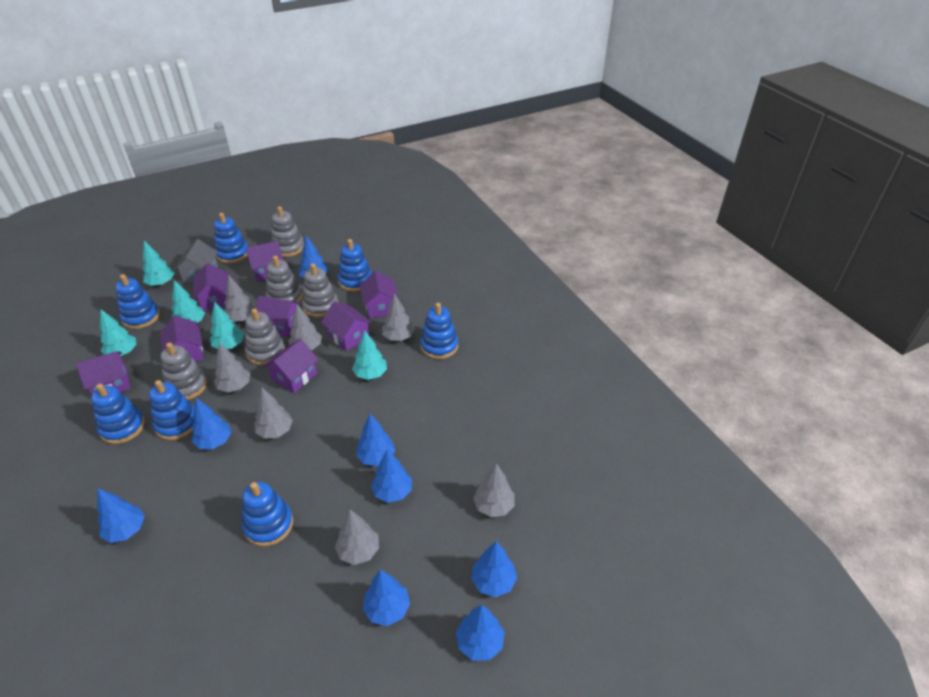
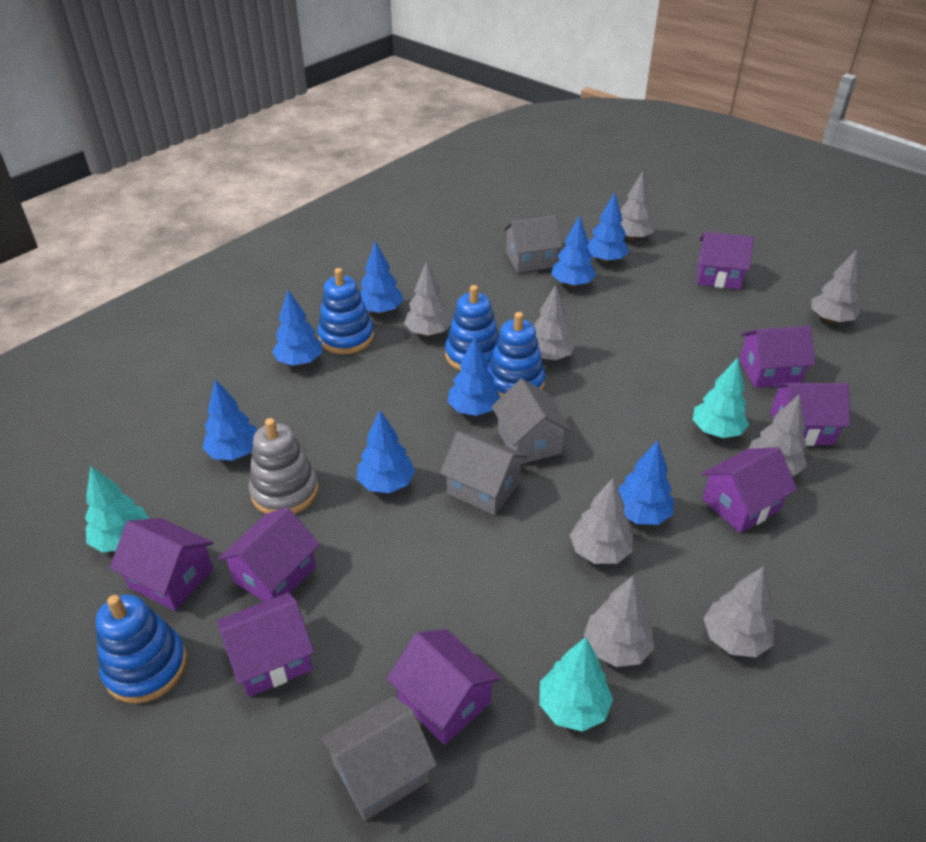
blue stacking toy: [91,384,145,444] [115,274,160,329] [149,380,195,440] [214,213,248,264] [242,482,293,547] [338,239,372,292] [420,303,458,359] = 7 -> [96,595,187,704] [317,268,374,354] [445,285,499,371] [487,312,545,397] = 4
grey house: [174,239,218,283] = 1 -> [320,696,437,821] [440,431,527,515] [491,379,572,464] [503,215,562,273] = 4
grey stacking toy: [161,342,207,400] [245,308,285,365] [266,256,302,304] [271,206,304,257] [302,263,338,318] = 5 -> [248,418,318,514] = 1
grey tree: [214,342,250,393] [224,275,256,322] [254,388,293,439] [288,304,322,350] [335,510,379,565] [382,293,415,341] [473,463,515,517] = 7 -> [404,262,452,336] [534,285,576,360] [570,478,633,564] [584,576,655,667] [621,171,655,241] [704,566,774,657] [749,394,807,476] [811,249,860,323] = 8
turquoise tree: [99,309,137,356] [142,241,174,286] [171,280,205,323] [210,302,244,349] [352,330,387,380] = 5 -> [85,466,150,552] [539,637,613,731] [693,358,749,438] = 3

